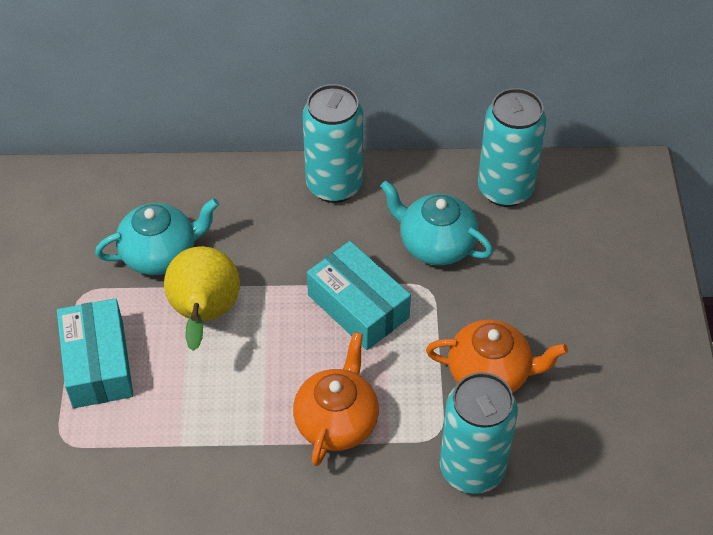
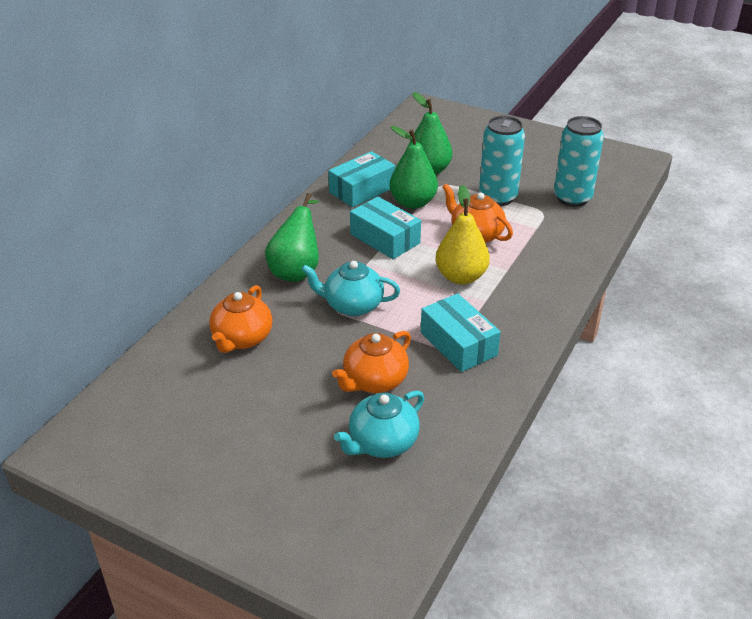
green pear: none = 0 -> [265,193,319,282] [389,126,438,209] [409,92,452,175] = 3
orange teapot: [293,332,379,466] [426,320,568,393] = 2 -> [209,285,272,353] [332,331,411,393] [442,183,513,243] = 3
turquoise box: [57,298,133,408] [307,241,411,350] = 2 -> [328,151,395,207] [350,196,421,259] [421,293,501,372] = 3
turquoise can: [303,84,363,203] [440,372,518,494] [478,88,547,207] = 3 -> [479,116,525,206] [554,116,604,207] = 2

